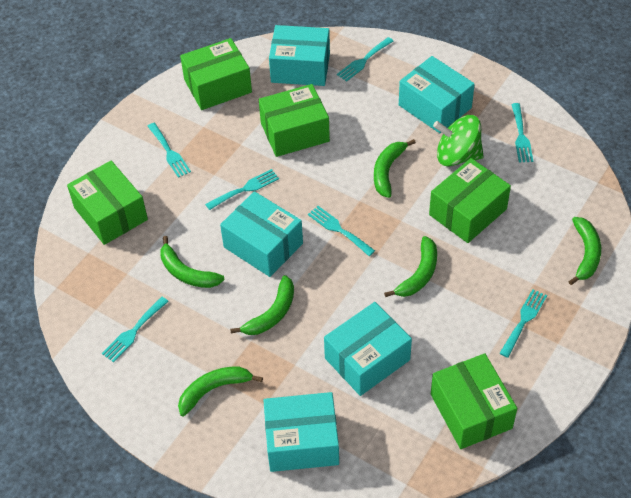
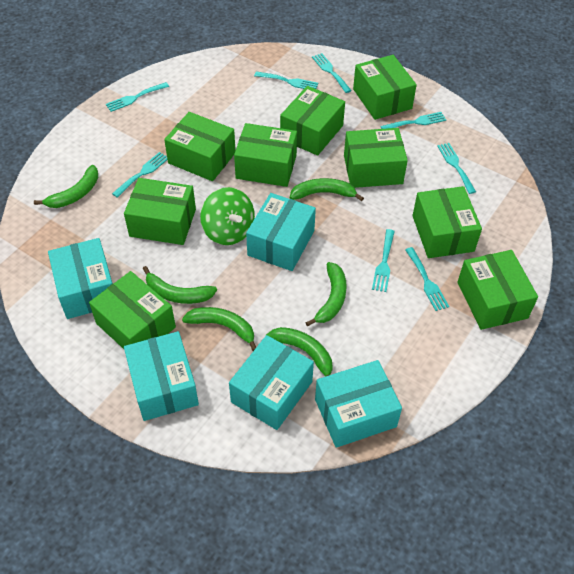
green box: [67,161,148,245] [180,38,252,110] [259,84,330,157] [429,158,511,243] [431,353,517,449] = 5 -> [89,271,176,349] [124,178,196,245] [164,112,236,181] [234,123,297,187] [280,86,345,156] [344,128,408,188] [353,55,417,120] [412,186,482,258] [457,250,538,330] = 9
turquoise fork: [102,297,169,362] [148,123,191,178] [205,169,279,210] [308,206,375,256] [337,37,393,82] [499,289,547,358] [511,103,533,163] = 7 -> [106,82,169,112] [112,152,167,198] [254,71,318,89] [312,53,352,93] [372,229,395,292] [380,112,446,129] [405,247,449,311] [437,143,476,194] = 8

